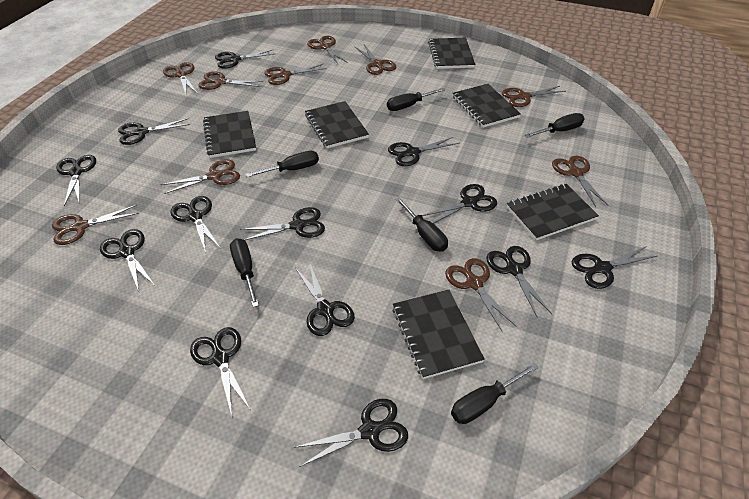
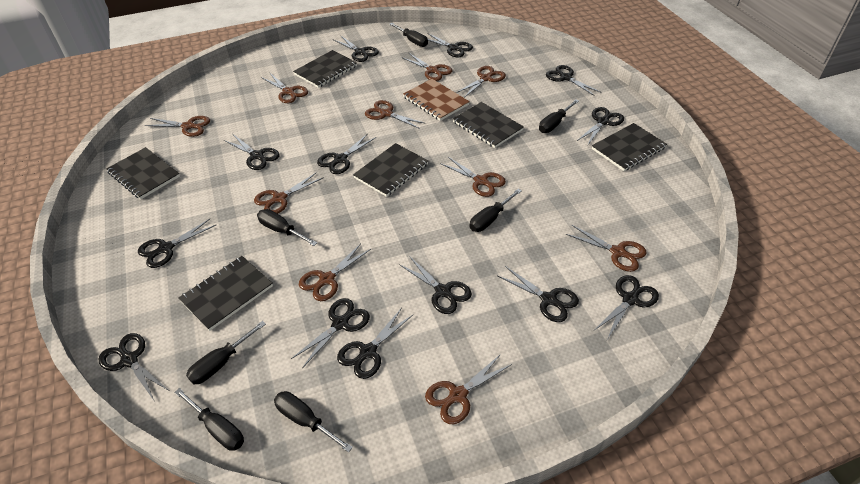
black screwdriver: [230,238,259,307] [246,151,319,177] [387,88,445,111] [395,197,448,252] [451,363,538,424] [525,113,585,138] = 6 -> [174,388,244,451] [186,321,266,384] [257,209,317,246] [274,391,353,453] [389,23,428,47] [469,189,522,232] [539,99,579,133] = 7
brown notebook: none = 0 -> [403,79,470,121] = 1

